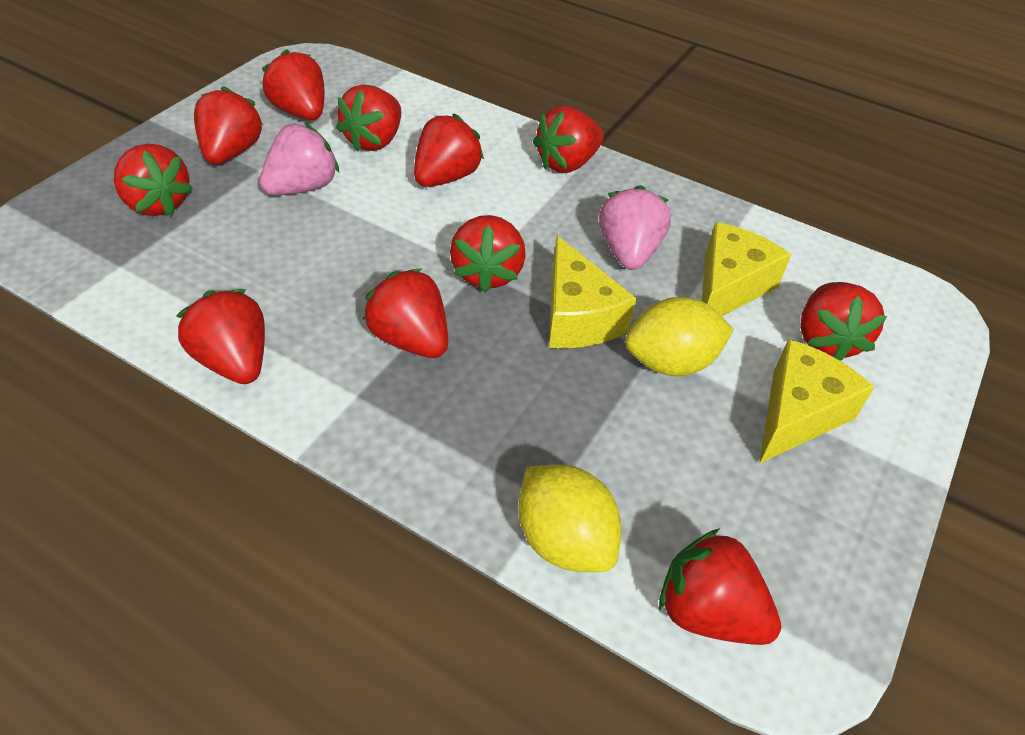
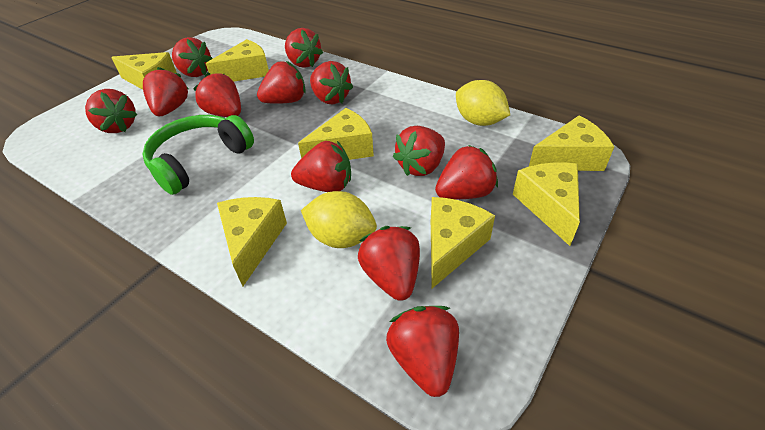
green headphones: none = 0 -> [142,115,254,195] = 1
pink strawberry: [259,123,339,195] [599,185,671,270] = 2 -> none = 0
red strawberry: [114,144,193,216] [176,289,265,384] [194,86,263,164] [262,49,325,120] [336,84,401,151] [363,268,448,358] [414,114,484,187] [450,215,526,293] [533,106,604,173] [659,528,781,645] [800,282,887,361] = 11 -> [85,89,137,133] [143,67,188,116] [172,37,213,77] [193,73,241,117] [257,61,306,104] [285,28,323,68] [291,141,351,192] [310,61,353,104] [358,226,420,301] [386,306,459,397] [393,126,445,176] [435,145,498,199] = 12
yellow cheese: [549,236,637,348] [702,222,791,316] [759,339,874,464] = 3 -> [111,52,177,90] [206,39,269,82] [217,197,287,286] [298,108,374,160] [431,197,495,288] [513,163,580,246] [529,115,614,171] = 7

